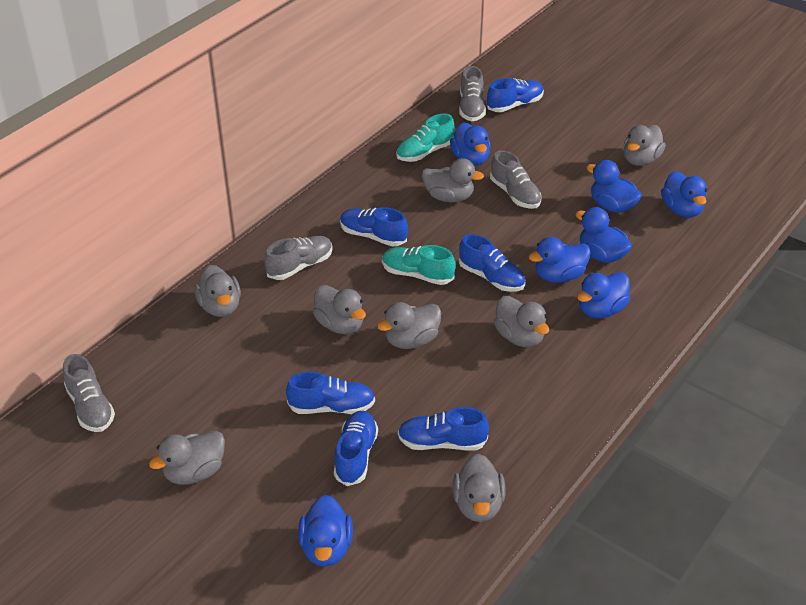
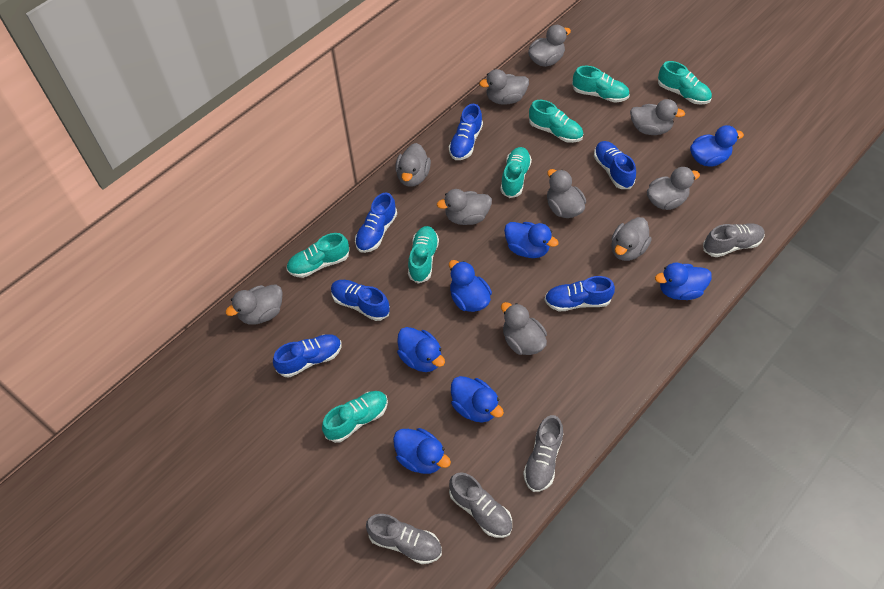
grey duck: [149,430,225,485] [194,265,241,317] [313,285,366,334] [377,302,441,349] [422,158,484,202] [452,454,506,522] [494,296,549,347] [623,125,666,166] = 8 -> [225,284,283,325] [395,143,431,187] [437,189,492,225] [479,69,529,105] [501,302,547,355] [528,25,571,67] [547,169,586,218] [611,217,652,261] [630,99,685,135] [647,167,700,210] = 10
turquoise shoe: [382,245,456,285] [396,113,454,162] = 2 -> [286,233,349,278] [322,391,388,443] [408,226,439,283] [500,147,532,198] [529,100,583,143] [572,66,630,103] [658,61,712,105] = 7

